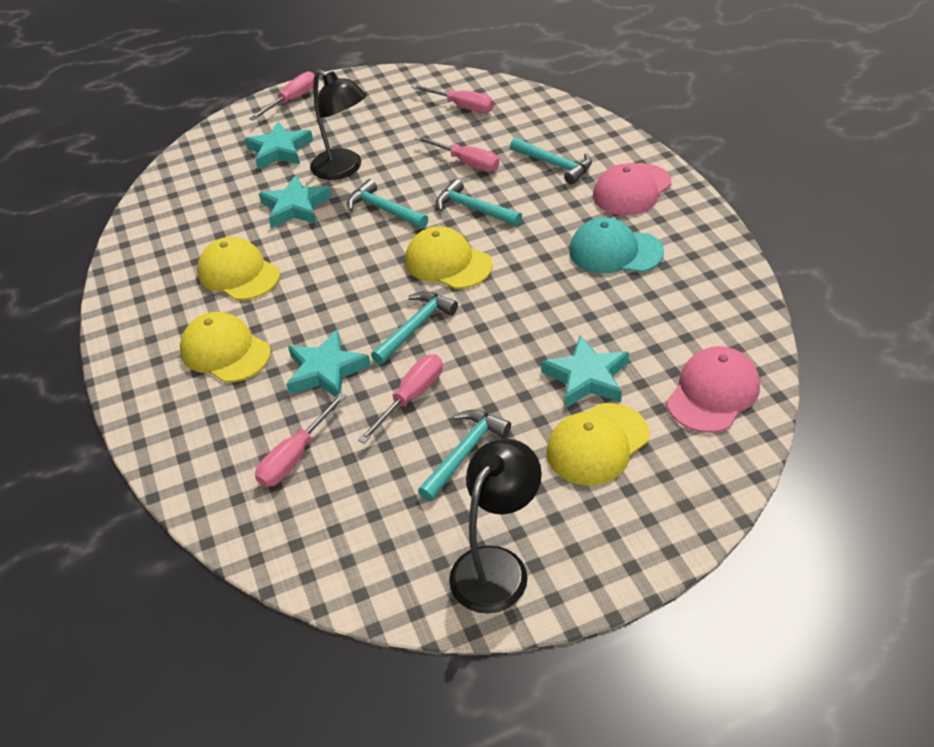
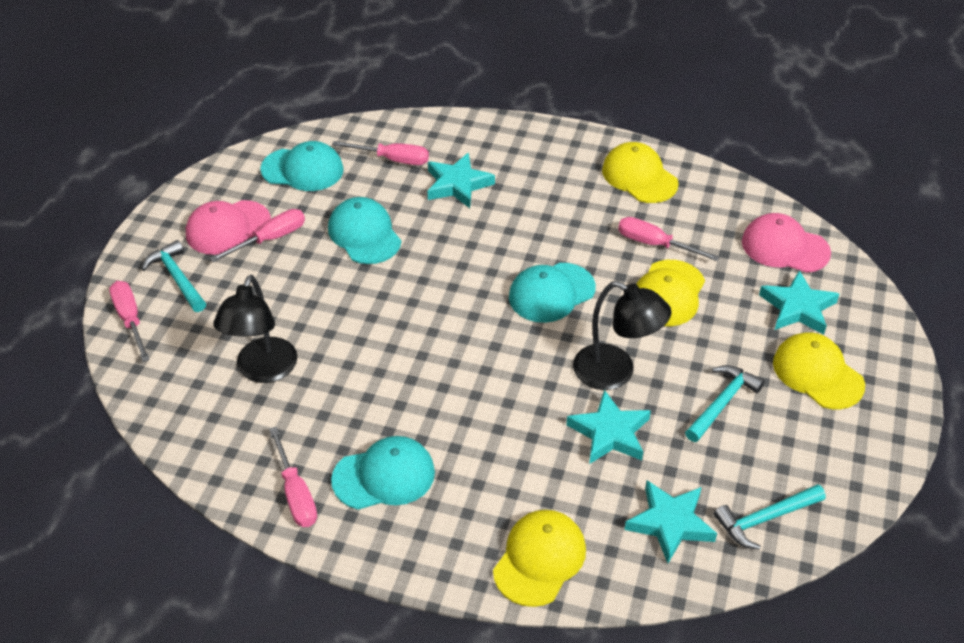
turquoise cap: [569,218,664,273] = 1 -> [260,141,344,191] [328,197,401,264] [331,436,435,510] [509,263,596,323] = 4
turquoise hammer: [347,179,428,228] [371,291,458,365] [418,410,511,501] [436,179,522,226] [510,138,592,184] = 5 -> [141,240,206,312] [685,365,765,442] [714,484,826,550] = 3

